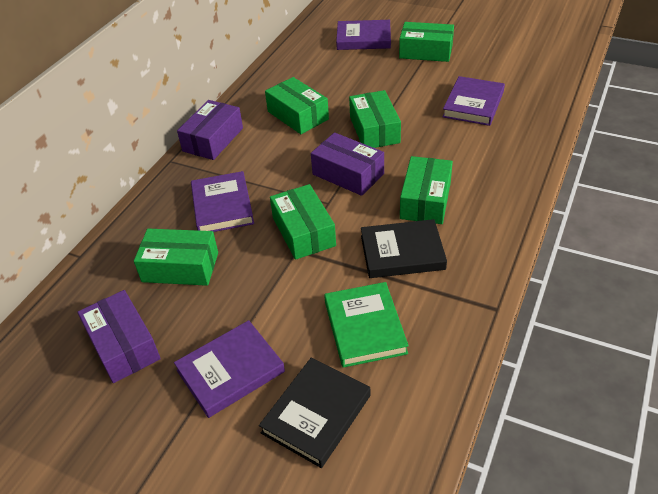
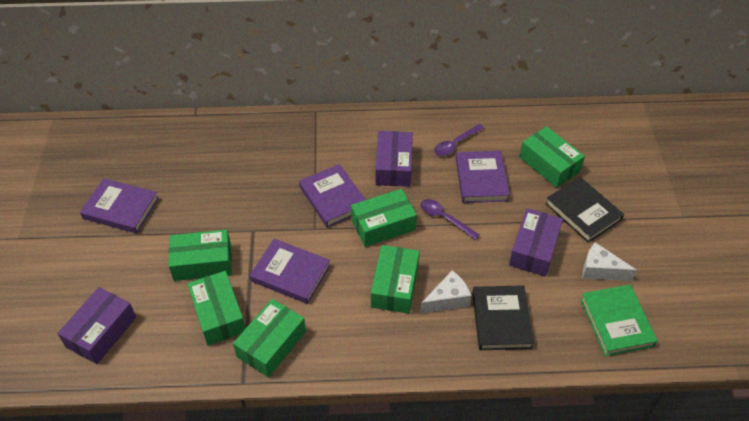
purple spoon: none = 0 -> [421,199,480,240] [434,124,484,156] = 2
white cheese: none = 0 -> [420,271,471,314] [582,242,637,281] = 2

